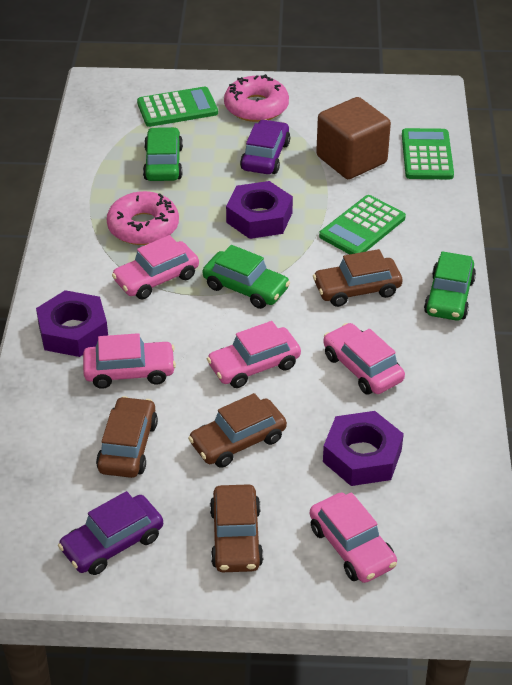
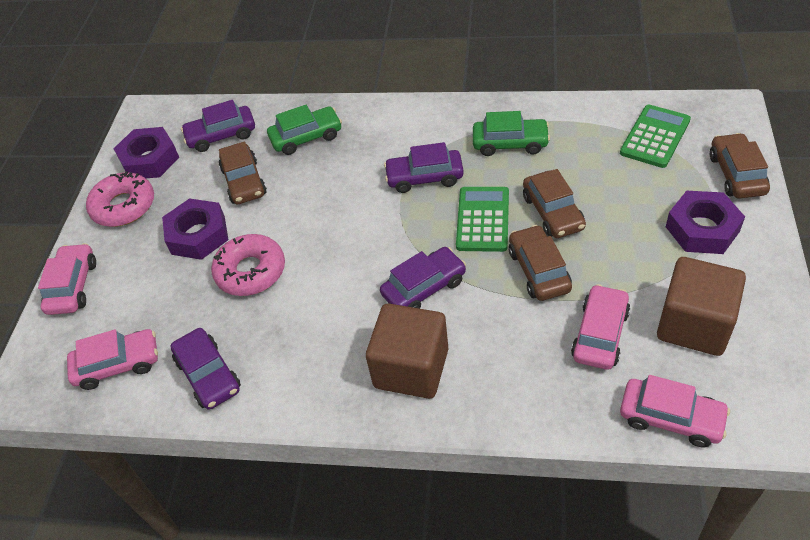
brown cube: [316,97,391,179] = 1 -> [366,304,448,399] [657,257,746,356] = 2
green calculator: [137,87,218,127] [319,195,406,254] [402,128,454,180] = 3 -> [456,187,509,252] [620,105,691,168] = 2
green car: [143,127,183,181] [203,245,290,309] [424,251,476,321] = 3 -> [267,105,342,155] [473,111,550,156] = 2
pink car: [83,333,176,389] [112,235,199,300] [207,321,301,388] [310,492,397,583] [323,323,405,395] = 5 -> [38,243,96,315] [67,329,158,390] [571,284,630,370] [620,375,730,447] = 4
purple car: [58,491,163,575] [240,119,290,174] = 2 -> [170,328,241,410] [181,100,255,152] [380,247,466,309] [384,142,464,193] = 4

